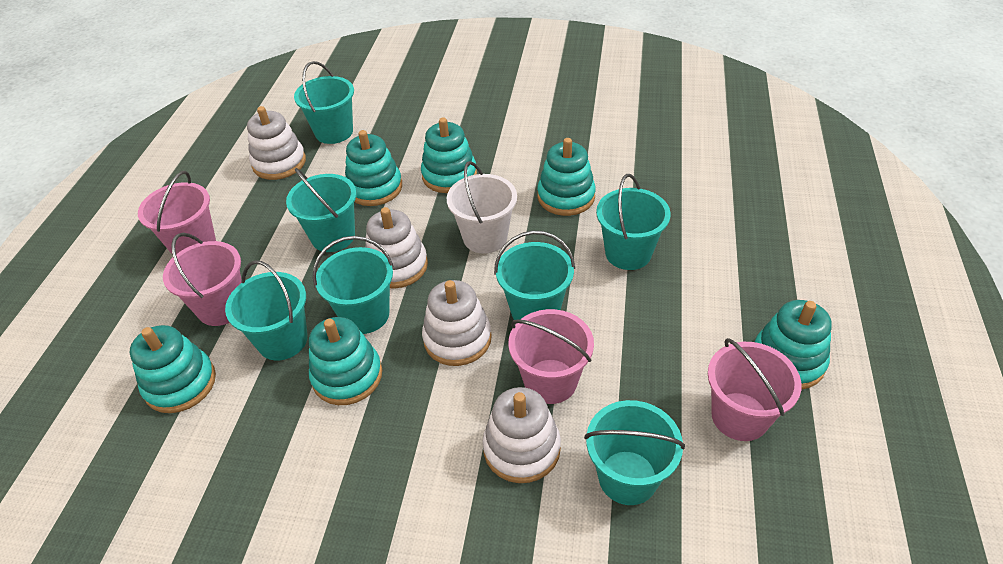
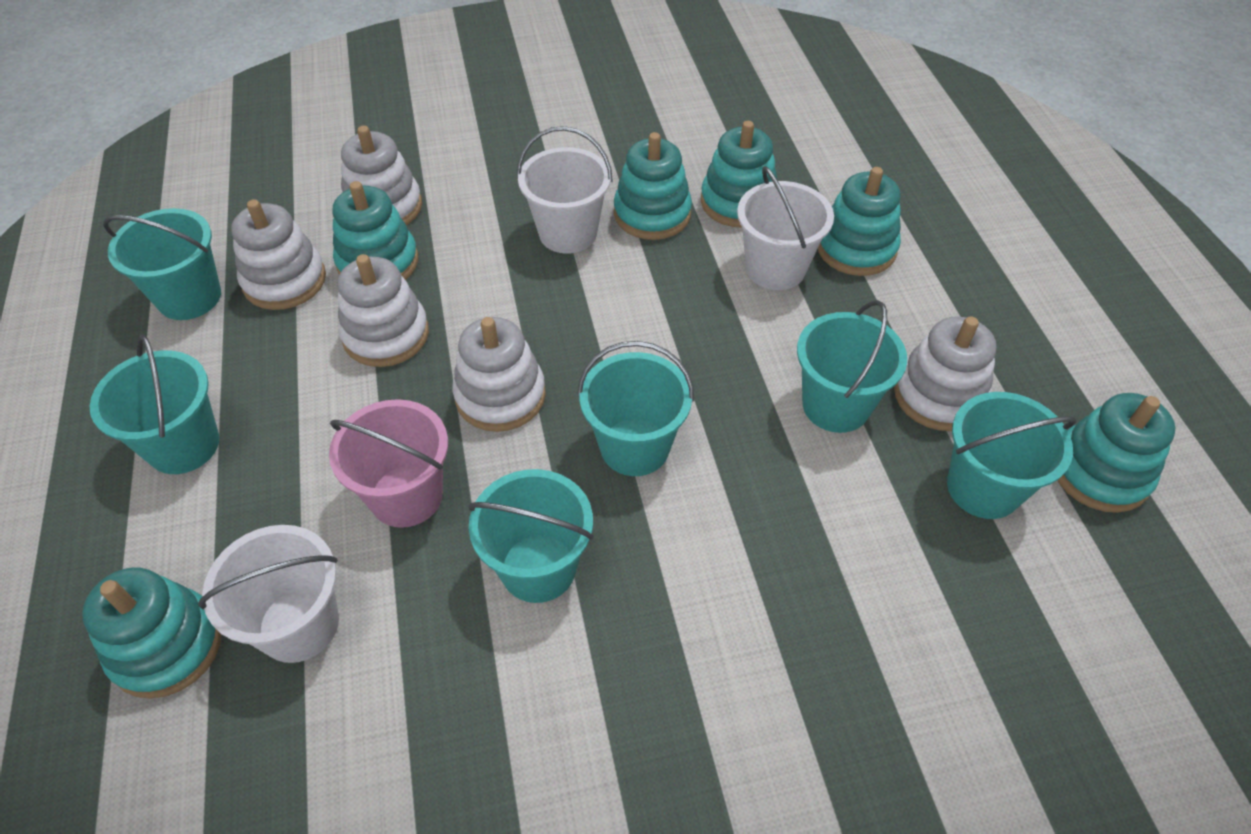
pink bucket: [138,171,216,254] [163,233,242,326] [508,309,594,404] [708,338,801,441] = 4 -> [329,399,448,528] = 1
turquoise bucket: [225,260,308,360] [286,168,356,252] [294,61,354,144] [313,236,394,334] [494,231,575,320] [584,400,685,505] [596,174,671,270] = 7 -> [90,335,219,474] [103,208,221,320] [468,469,594,603] [577,341,694,476] [797,300,907,433] [947,392,1077,519] = 6
white bucket: [447,161,517,254] = 1 -> [198,525,339,663] [517,126,613,254] [737,166,834,290] = 3
white stacking toy: [247,106,306,180] [365,207,428,289] [422,280,492,366] [482,387,561,483] = 4 -> [231,199,326,310] [338,254,429,367] [341,126,422,225] [453,317,546,432] [894,316,996,431] = 5

